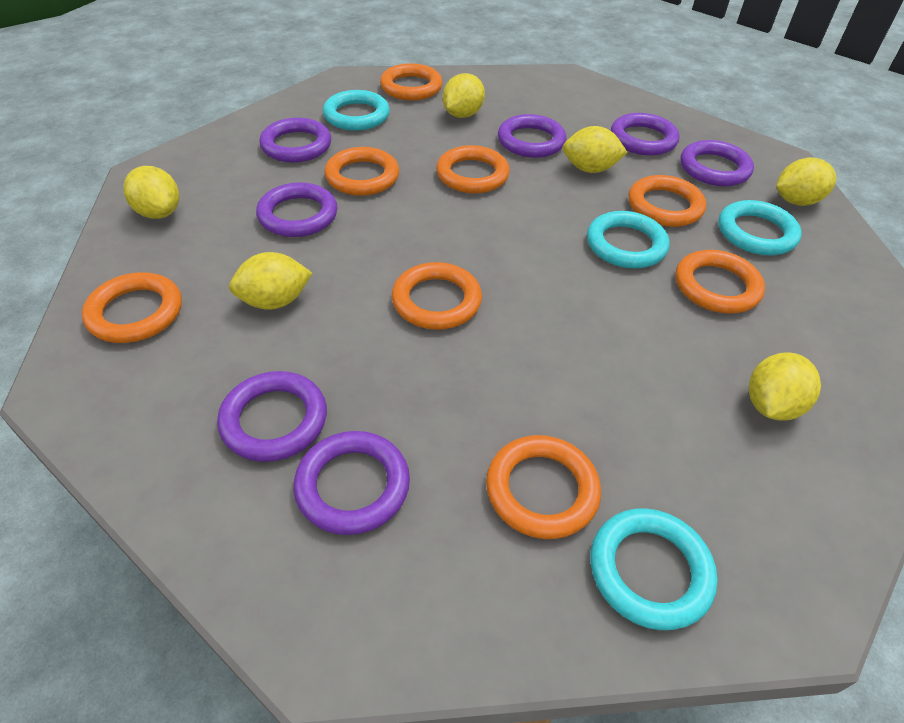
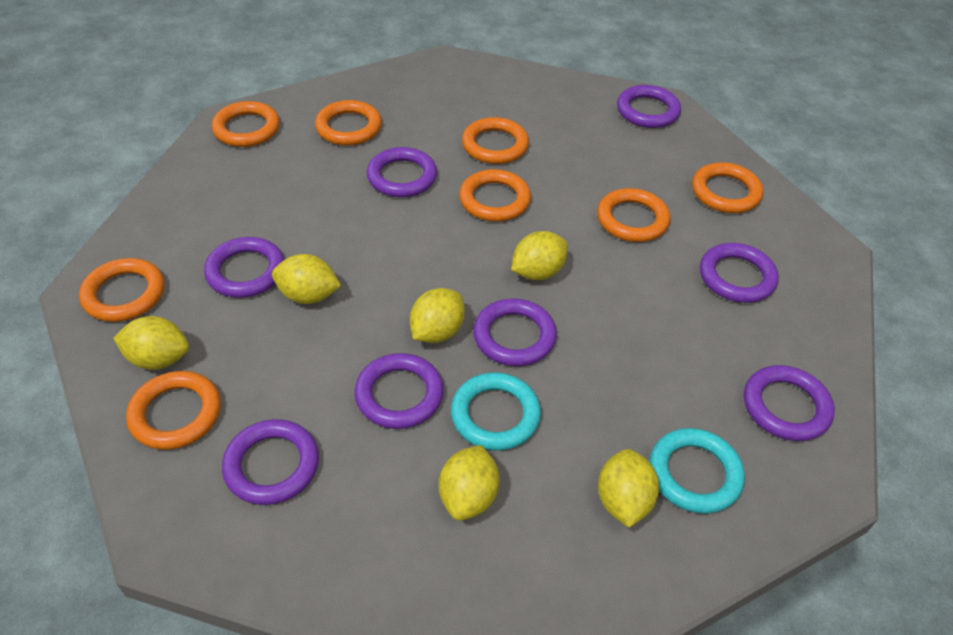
purple ring: [217,371,327,462] [256,182,338,237] [259,118,331,162] [293,431,410,535] [498,114,566,158] [611,113,679,156] [680,140,754,186] = 7 -> [204,237,285,298] [222,419,319,505] [355,353,444,429] [367,147,437,197] [473,298,557,366] [617,85,681,128] [700,243,779,303] [744,365,835,441] = 8
turquoise ring: [323,90,390,131] [587,211,670,268] [590,508,718,630] [718,200,802,255] = 4 -> [451,373,541,450] [649,428,745,514] = 2

